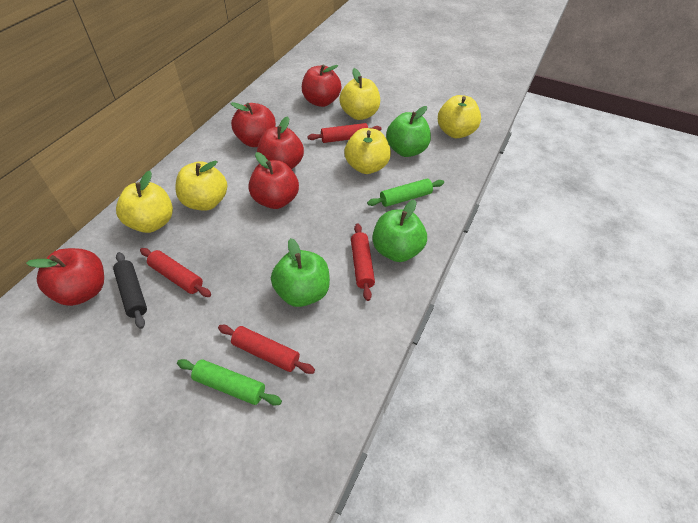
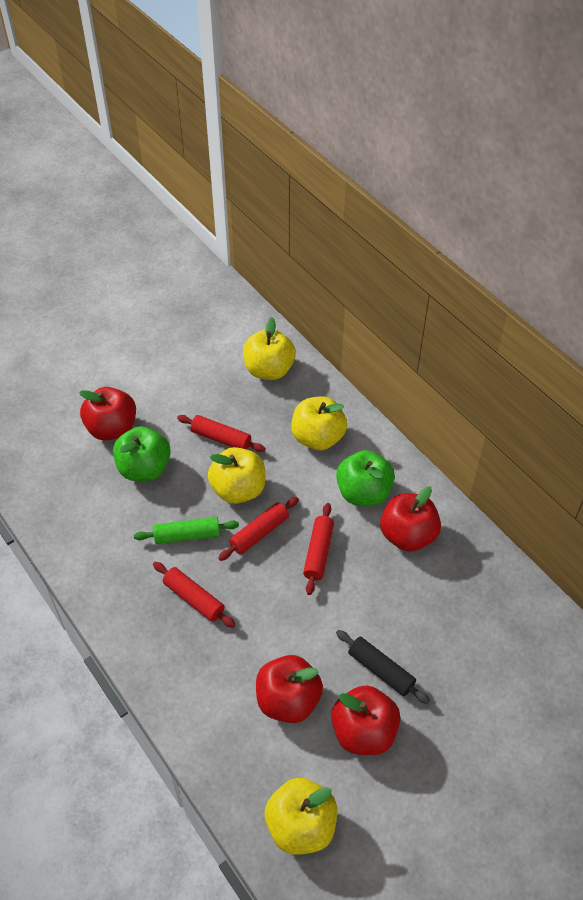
green apple: [271,238,330,307] [372,200,427,262] [386,106,431,157] = 3 -> [113,426,171,481] [336,450,395,506] = 2
green rolling pin: [177,359,282,406] [367,179,444,207] = 2 -> [134,517,239,544] = 1
red apple: [26,248,104,306] [230,102,276,147] [248,152,299,209] [257,116,304,169] [302,64,342,107] = 5 -> [79,387,136,441] [256,655,323,723] [331,685,400,755] [380,487,441,552] = 4
yellow apple: [116,171,173,233] [175,161,227,211] [339,68,380,120] [345,128,391,174] [438,95,481,138] = 5 -> [208,447,265,504] [243,317,296,380] [265,778,337,855] [291,396,347,450] = 4

